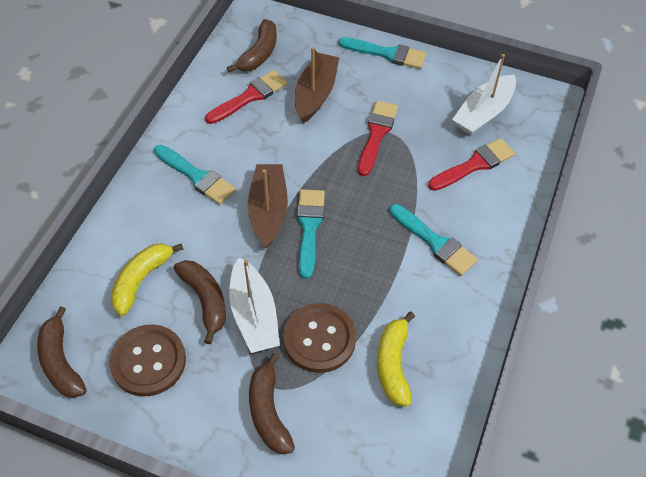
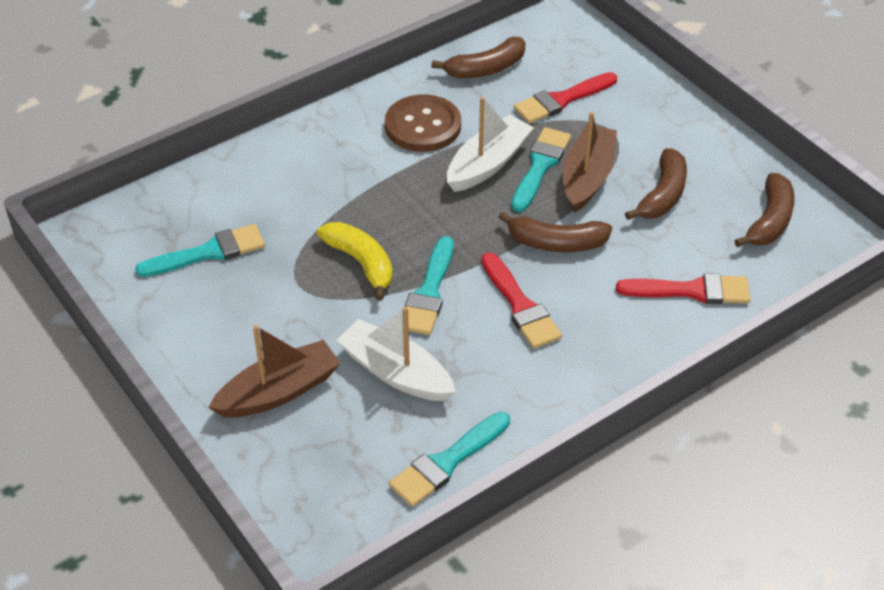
brown button: [109,325,186,396] [283,303,356,373] = 2 -> [385,94,461,152] = 1
yellow banana: [111,243,183,316] [377,312,415,407] = 2 -> [317,222,393,300] = 1

